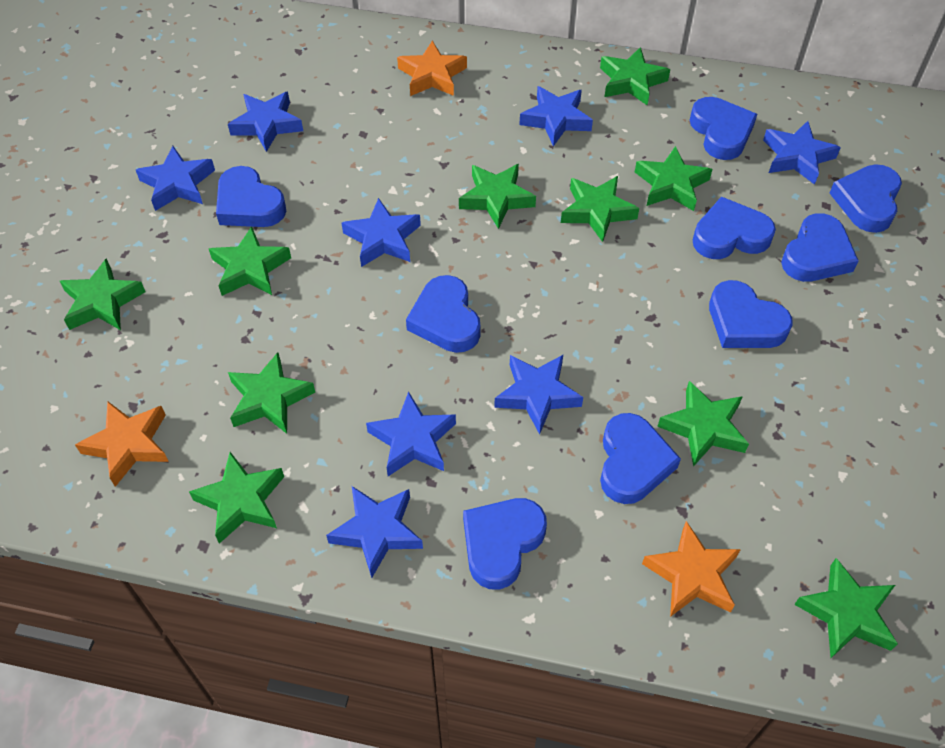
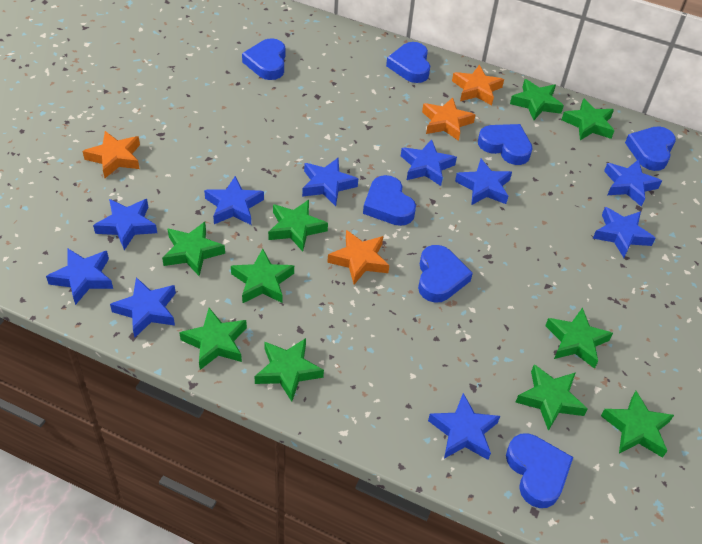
blue heart: [216,166,286,227] [406,275,481,353] [463,498,547,590] [600,413,681,504] [690,97,757,160] [693,197,776,259] [709,280,793,348] [781,213,859,282] [830,164,902,233] = 9 -> [242,38,285,80] [363,175,416,226] [386,42,430,83] [418,245,473,303] [478,124,533,165] [506,433,573,508] [625,126,676,171] = 7
blue star: [136,146,215,211] [228,92,303,152] [326,486,423,578] [342,198,421,267] [366,391,456,476] [494,355,583,434] [519,86,593,146] [763,121,841,185] = 8 -> [46,249,113,305] [93,199,157,250] [110,277,176,337] [204,176,264,225] [302,158,358,206] [401,139,457,186] [428,393,500,460] [455,159,512,205] [593,207,655,258] [604,159,662,207] = 10
orange star: [75,401,169,487] [397,41,467,96] [642,521,741,617] = 3 -> [83,131,140,178] [327,230,389,284] [422,97,476,141] [452,65,504,105] = 4

